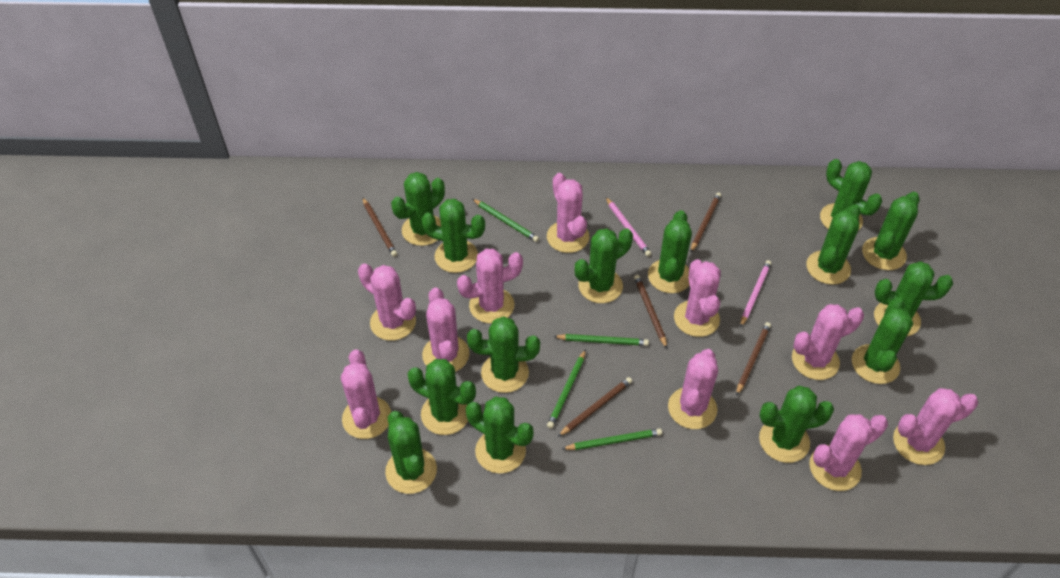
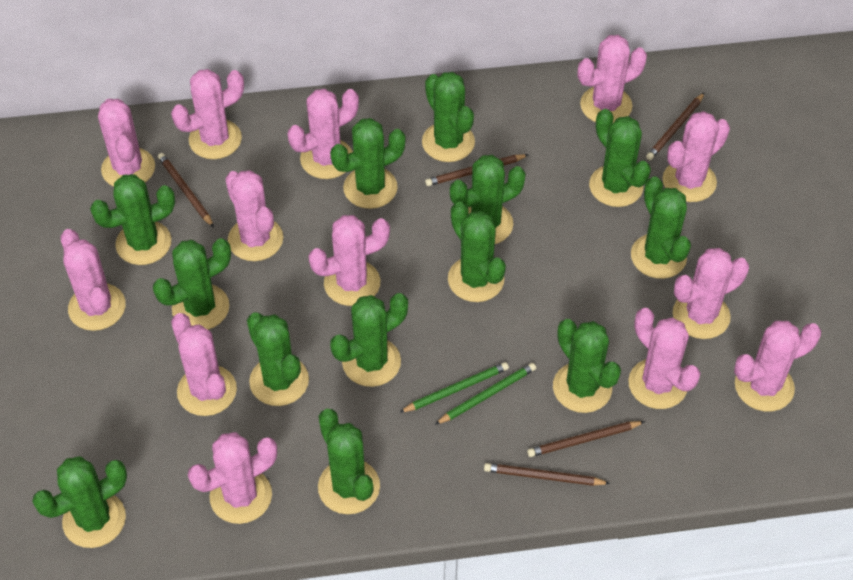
green cactus: [385,411,437,494] [391,172,445,246] [407,359,476,435] [421,199,485,273] [466,397,533,474] [467,316,540,393] [575,228,633,303] [648,210,692,293] [759,386,834,463] [806,204,860,285] [820,159,882,230] [852,297,913,384] [862,192,920,270] [874,261,953,336] = 14 -> [32,456,127,548] [90,174,175,265] [153,238,231,330] [247,312,309,406] [318,409,380,514] [330,118,406,209] [330,293,408,387] [422,72,475,162] [448,202,506,302] [450,155,526,244] [553,319,621,413] [589,109,651,207] [631,176,691,279] = 13
green pencil: [473,199,539,242] [547,349,586,429] [553,334,649,346] [562,428,662,450] = 4 -> [399,362,509,413] [435,363,536,425] = 2
pink cactus: [341,349,391,439] [358,263,416,341] [422,288,469,372] [457,249,523,323] [547,173,589,253] [668,349,718,429] [674,259,721,337] [792,304,864,380] [809,414,888,491] [893,388,978,465] = 10 -> [60,229,126,331] [98,99,155,187] [171,69,244,159] [171,313,237,416] [188,432,277,524] [225,170,283,261] [288,89,359,179] [308,215,390,306] [578,35,647,123] [628,308,701,409] [662,111,730,202] [673,248,749,339] [734,321,821,412] = 13
pink pencil: [606,197,651,257] [740,260,771,328] = 2 -> none = 0

